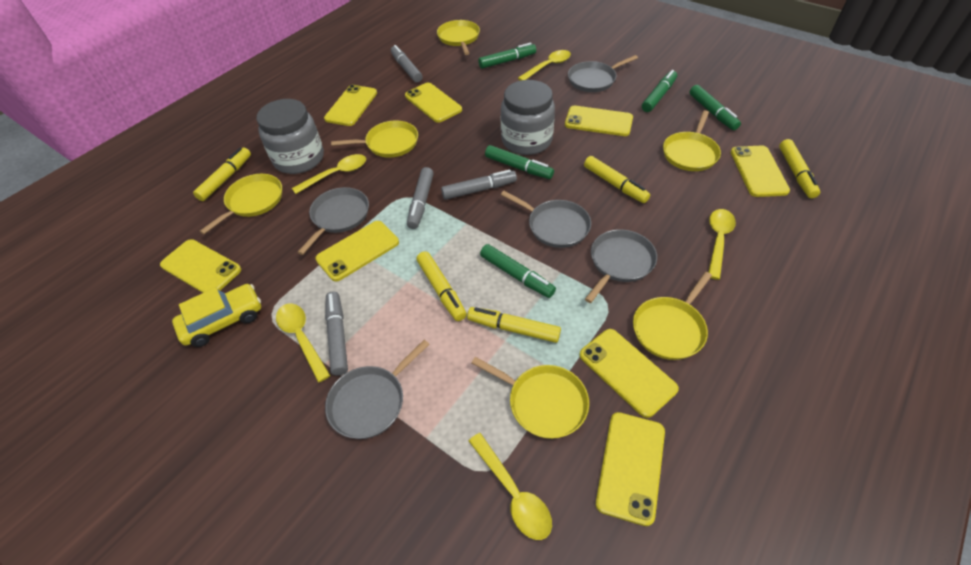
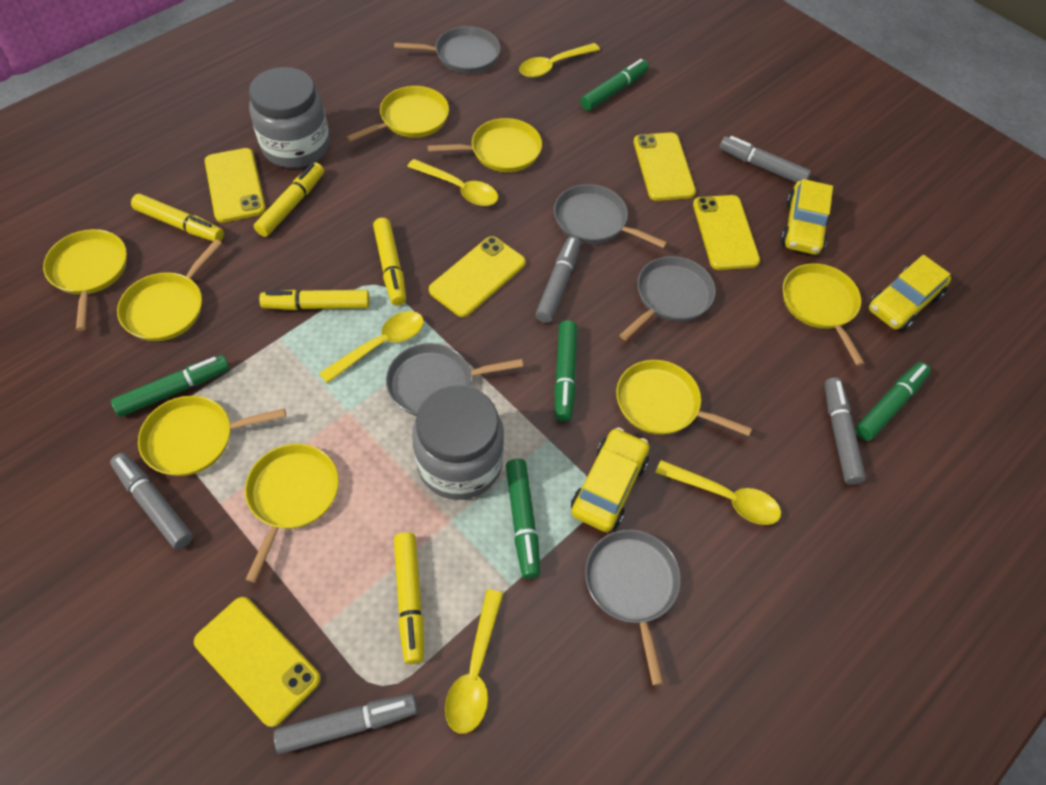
grey marker: [325,291,348,376] [391,45,423,83] [407,167,434,229] [441,170,517,200] = 4 -> [110,453,193,549] [274,694,417,754] [535,237,581,323] [720,136,811,183] [824,377,866,485] = 5
yellow car: [172,284,261,347] = 1 -> [571,427,649,532] [780,179,833,255] [868,255,951,331] = 3
yellow pan: [200,174,282,234] [331,121,418,158] [437,20,480,55] [472,357,589,439] [633,272,712,360] [663,110,721,171] = 6 -> [43,229,127,331] [117,239,222,341] [138,396,286,476] [245,444,339,583] [347,86,449,142] [427,118,542,172] [616,360,752,436] [783,263,865,366] = 8
yellow phone: [160,239,241,293] [315,221,399,281] [324,85,377,126] [405,83,462,123] [565,106,633,136] [580,329,679,418] [596,412,665,526] [731,145,790,197] = 8 -> [194,597,321,727] [205,148,266,223] [429,236,526,317] [634,132,696,201] [693,195,760,270] = 5

